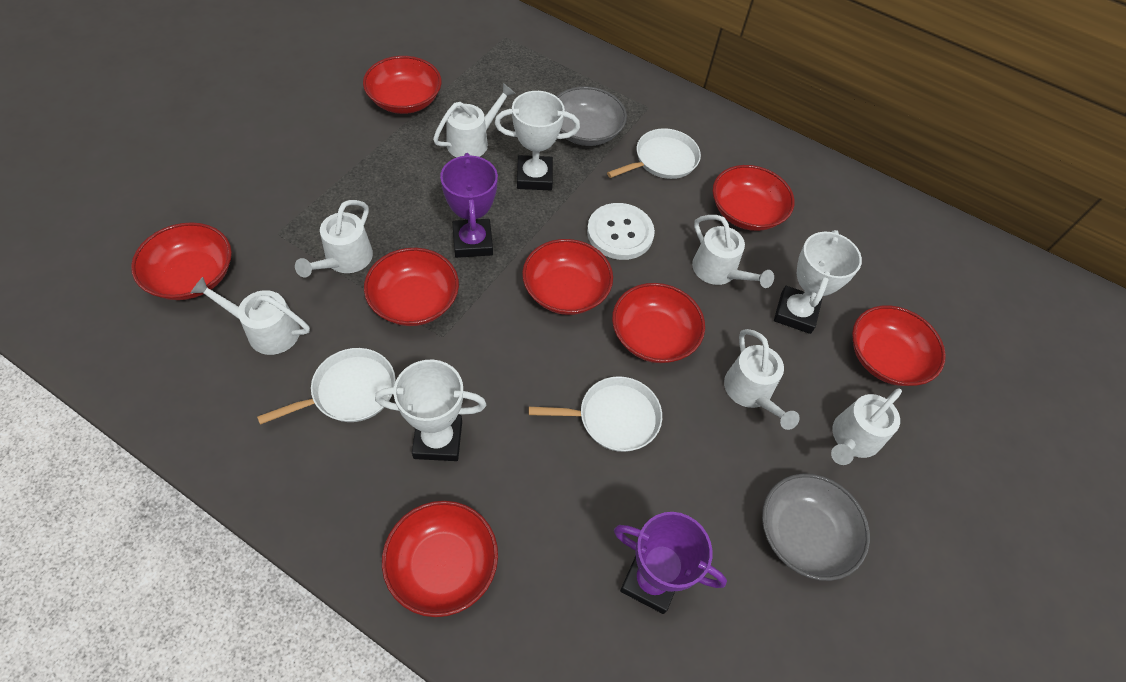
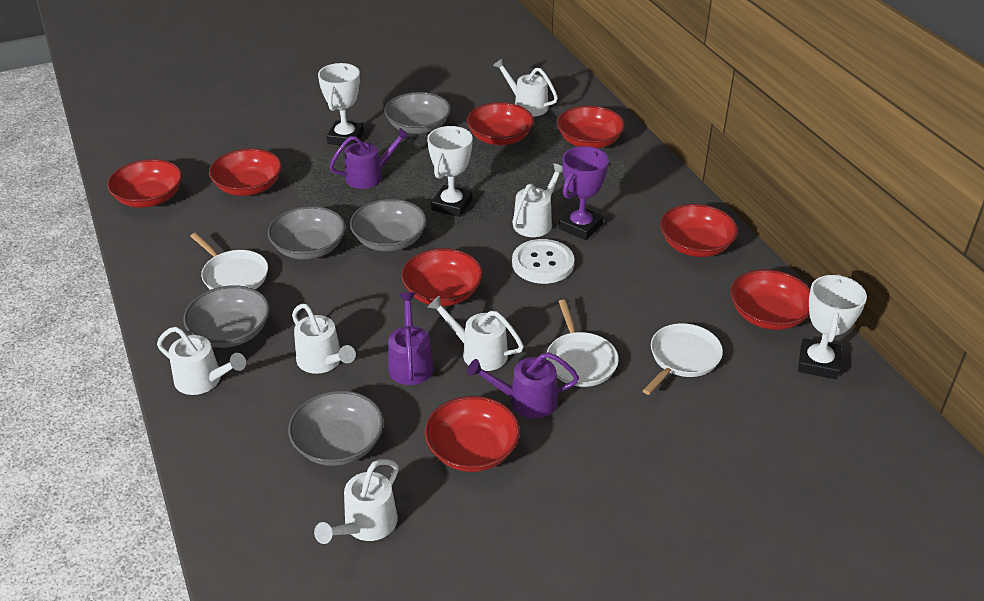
grey bowl: [556,87,627,146] [762,473,870,581] = 2 -> [183,285,270,348] [267,206,345,260] [288,391,384,466] [350,199,427,251] [384,92,451,134] = 5
purple trophy: [440,153,498,258] [614,512,727,614] = 2 -> [559,146,609,240] = 1
purple watering can: none = 0 -> [329,128,410,189] [388,292,434,385] [467,352,579,418] = 3

